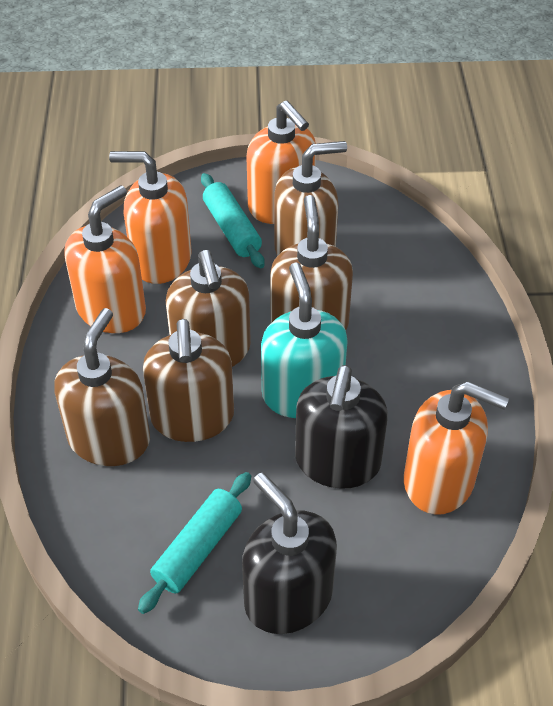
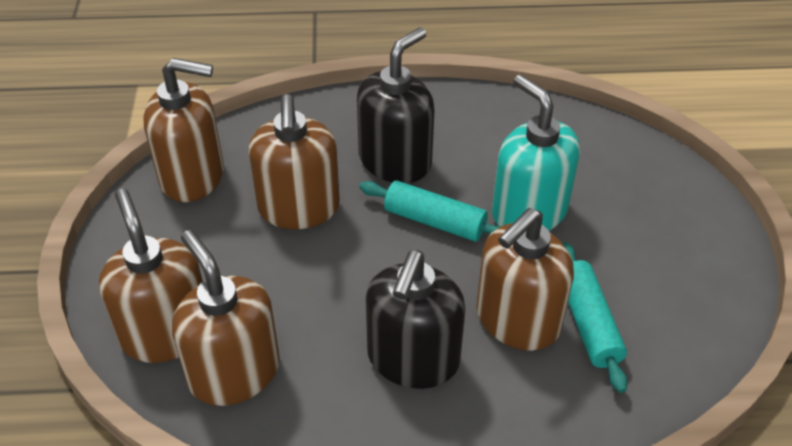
orange soap dispenser: [64,185,146,333] [109,151,192,284] [246,101,316,224] [404,381,509,515] = 4 -> none = 0

